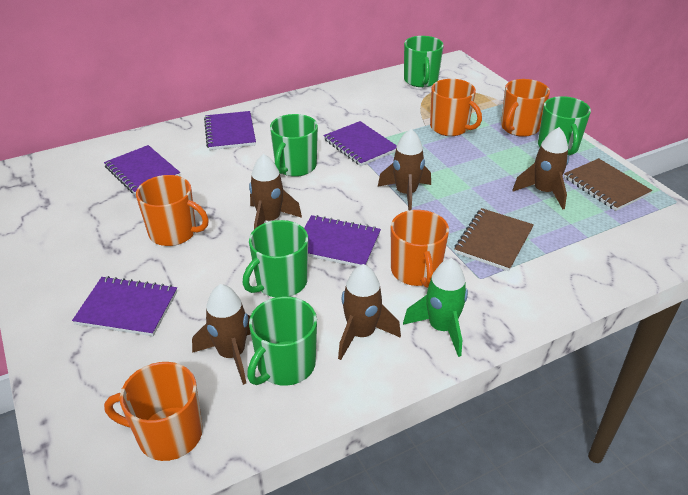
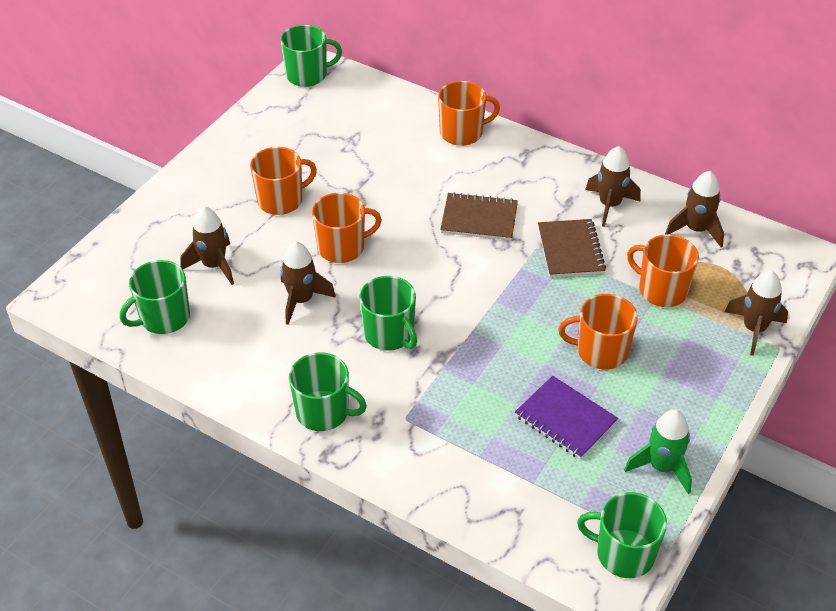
purple notebook: [72,276,177,336] [104,145,180,195] [204,111,256,150] [304,215,381,267] [323,121,397,166] = 5 -> [515,376,618,459] = 1

